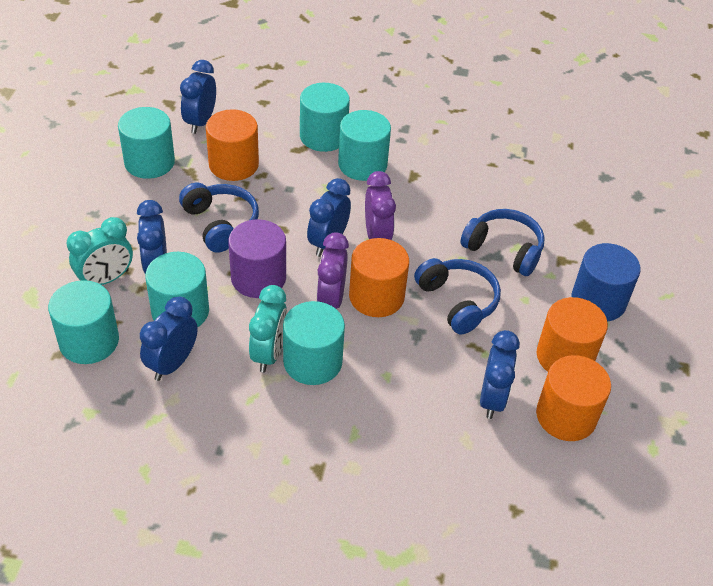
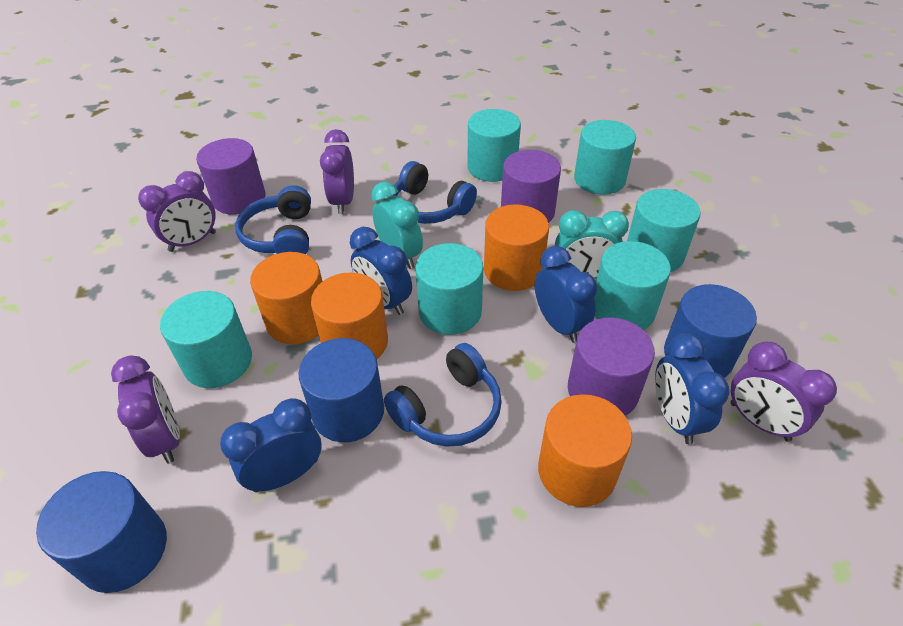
blue clock: [137,200,167,273] [140,297,198,381] [180,60,216,134] [307,178,351,257] [480,330,520,419] = 5 -> [220,398,322,492] [350,227,412,315] [535,246,597,343] [655,334,730,445] = 4
blue cylinder: [572,243,641,322] = 1 -> [36,471,167,593] [298,338,384,442] [664,284,757,378] = 3
purple clock: [316,232,349,309] [365,171,396,240] = 2 -> [111,355,180,464] [138,171,216,252] [320,129,354,214] [731,342,837,442] = 4
purple cylinder: [228,219,286,298] = 1 -> [196,138,266,215] [501,150,561,223] [568,317,655,415] = 3

